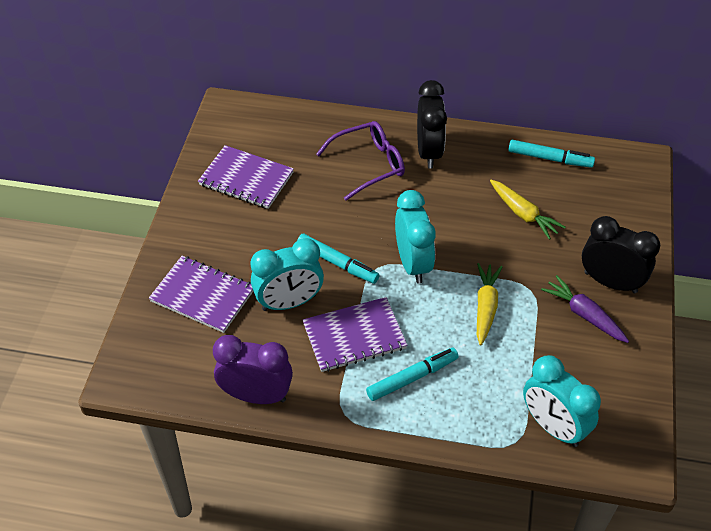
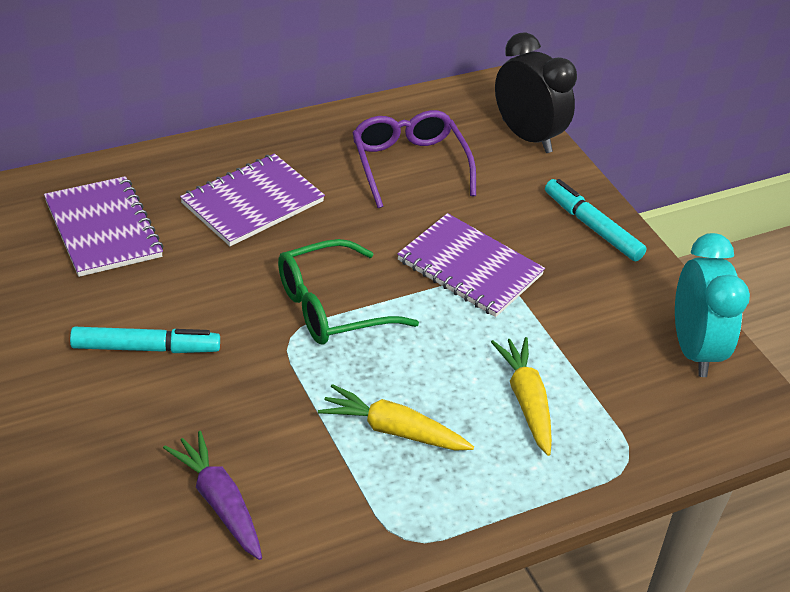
black clock: [417,80,447,169] [582,216,660,293] = 2 -> [495,32,577,153] = 1
green glasses: none = 0 -> [278,239,419,345] = 1
purple clock: [213,335,293,404] = 1 -> none = 0
turquoise clock: [250,238,324,311] [395,190,436,284] [523,355,601,447] = 3 -> [675,233,750,377] = 1
turquoise marker: [297,233,380,284] [366,348,459,401] [508,140,595,168] = 3 -> [70,327,220,353] [545,179,647,261] = 2

